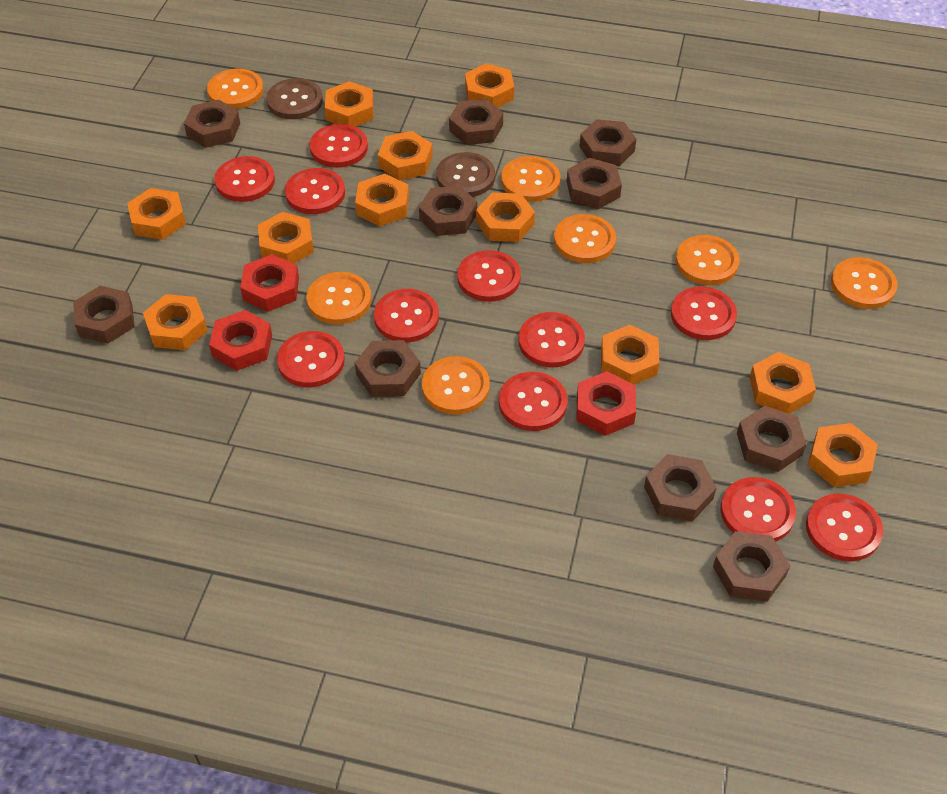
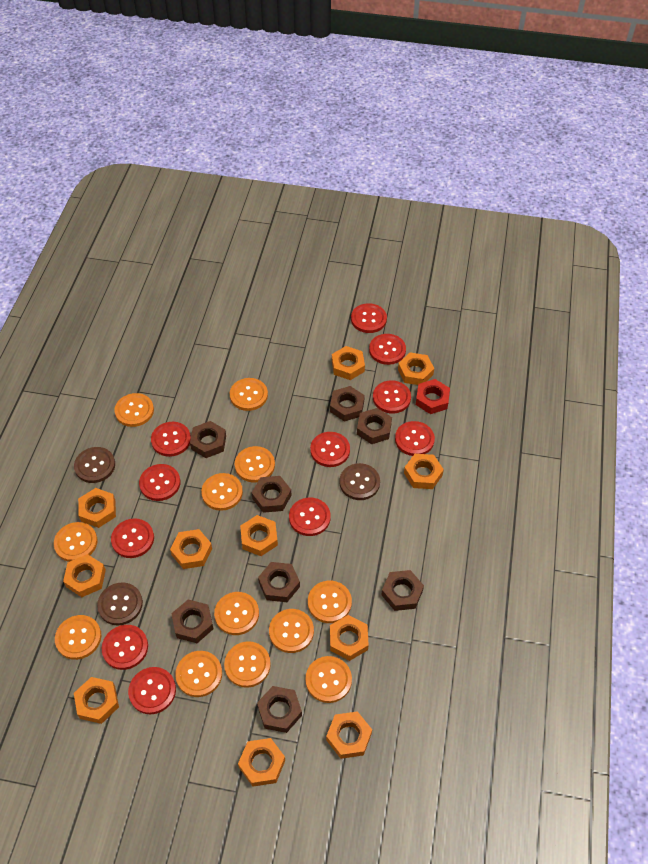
brown button: [266,78,323,119] [436,152,495,197] = 2 -> [74,447,115,483] [97,582,143,625] [339,463,380,500] = 3
brown nut: [73,286,135,344] [184,100,240,148] [355,340,421,397] [419,186,477,236] [449,99,503,145] [567,158,622,209] [579,119,636,166] [644,454,716,521] [713,531,790,602] [737,406,806,472] = 10 -> [171,599,213,643] [190,421,226,458] [252,476,292,513] [257,686,302,733] [258,562,300,602] [330,386,365,422] [357,408,392,444] [381,570,424,611] = 8
orange button: [207,69,264,109] [306,272,371,325] [422,356,490,415] [501,156,561,202] [554,214,616,263] [675,235,740,285] [831,257,897,309] = 7 -> [54,522,97,562] [55,615,101,660] [114,393,154,427] [175,651,222,697] [201,473,243,511] [214,592,259,635] [224,641,271,688] [230,378,268,411] [235,446,275,482] [269,609,314,653] [305,656,352,703] [308,581,352,623] = 12
red nut: [209,310,272,371] [240,254,299,312] [576,371,636,436] = 3 -> [416,379,450,414] = 1

